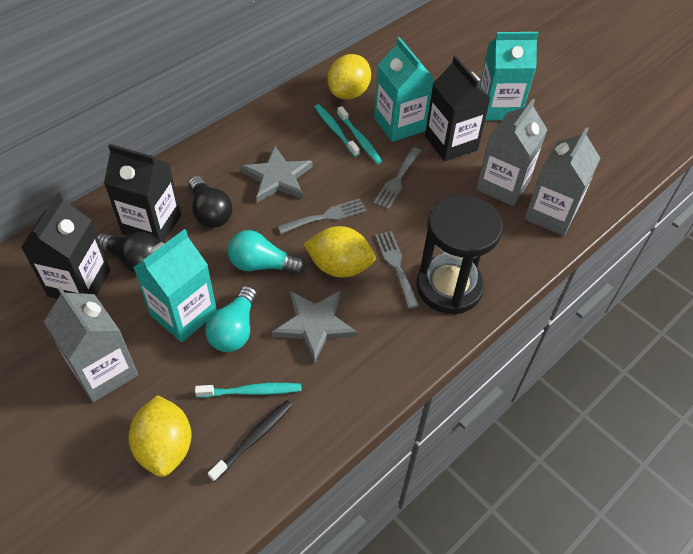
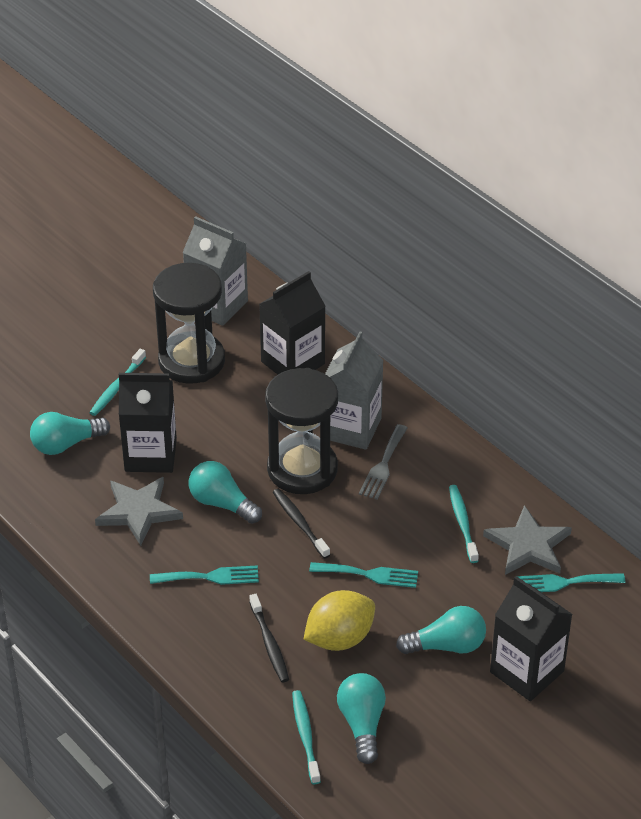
black hourglass: [417,194,503,314] = 1 -> [153,263,225,384] [265,368,338,494] = 2
black light bulb: [97,232,160,273] [188,176,232,228] = 2 -> none = 0
black toothbrush: [208,400,292,482] = 1 -> [249,594,289,682] [273,489,330,559] = 2
grey carton: [44,287,138,402] [476,99,547,206] [524,127,600,236] = 3 -> [183,216,248,326] [325,331,384,450] = 2
grey fork: [277,198,367,234] [373,147,421,210] [375,231,419,309] = 3 -> [359,424,407,499] = 1
turquoise carton: [133,229,217,342] [374,37,434,142] [480,32,539,121] = 3 -> none = 0
turquoise fork: none = 0 -> [150,565,259,585] [309,562,418,588] [515,573,625,592] = 3
turquoise light bulb: [205,286,257,352] [228,230,306,274] = 2 -> [30,412,110,455] [189,461,262,524] [337,673,386,764] [396,606,486,654] = 4
yellow lemon: [128,395,191,477] [304,226,376,277] [327,54,371,100] = 3 -> [303,590,375,651] = 1

